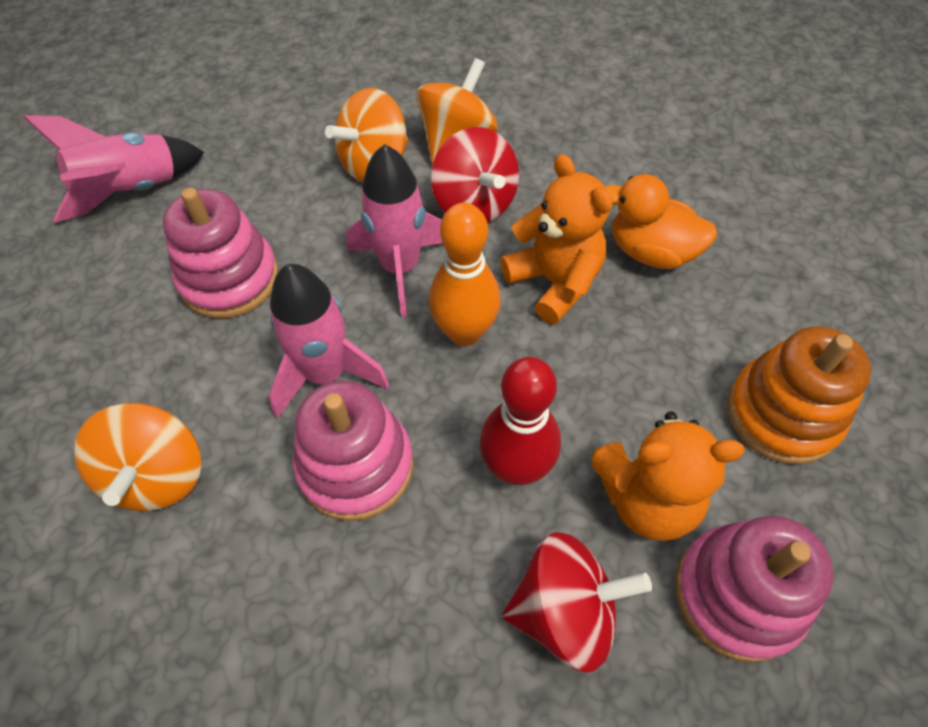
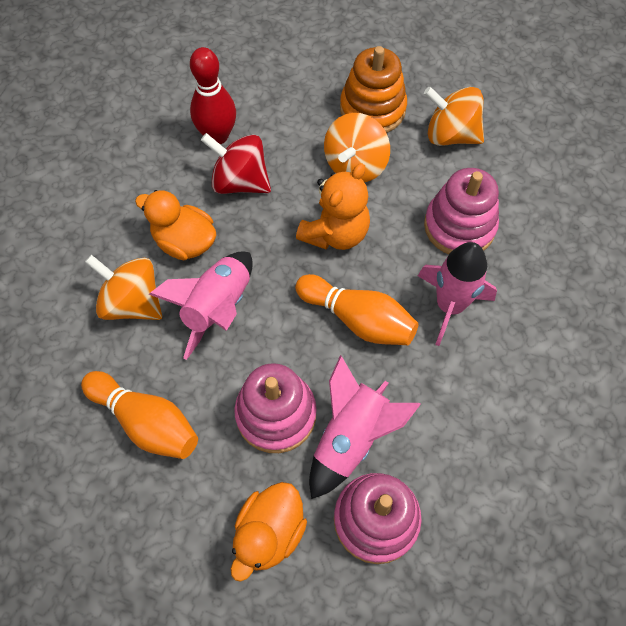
orange bowling pin: [429,203,501,346] = 1 -> [81,371,198,459] [295,274,418,345] = 2
orange duck: [605,174,718,269] = 1 -> [135,190,216,260] [231,482,307,582] = 2
orange teddy bear: [500,154,612,324] [591,411,745,541] = 2 -> [296,163,370,250] = 1
red spinning top: [431,127,519,223] [503,532,652,673] = 2 -> [201,133,271,194] = 1

